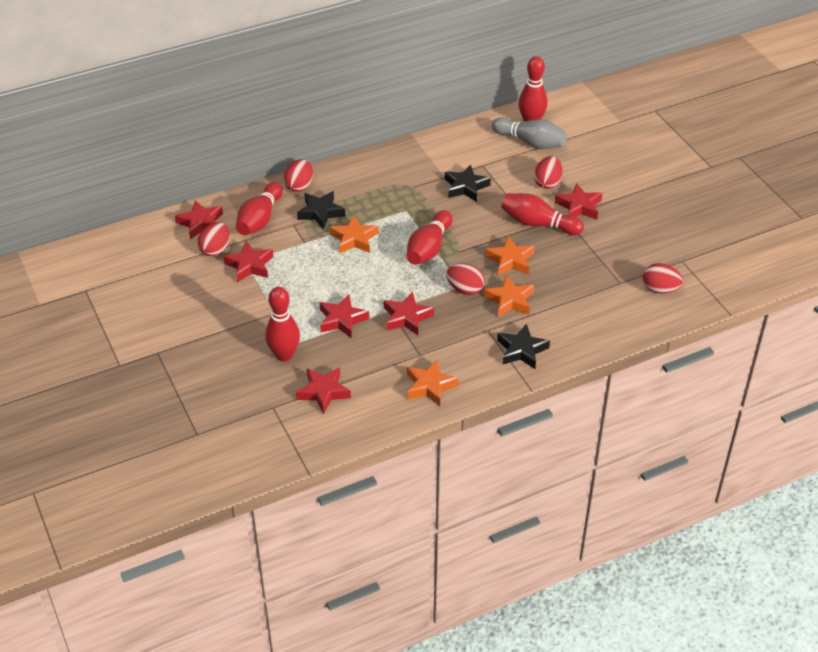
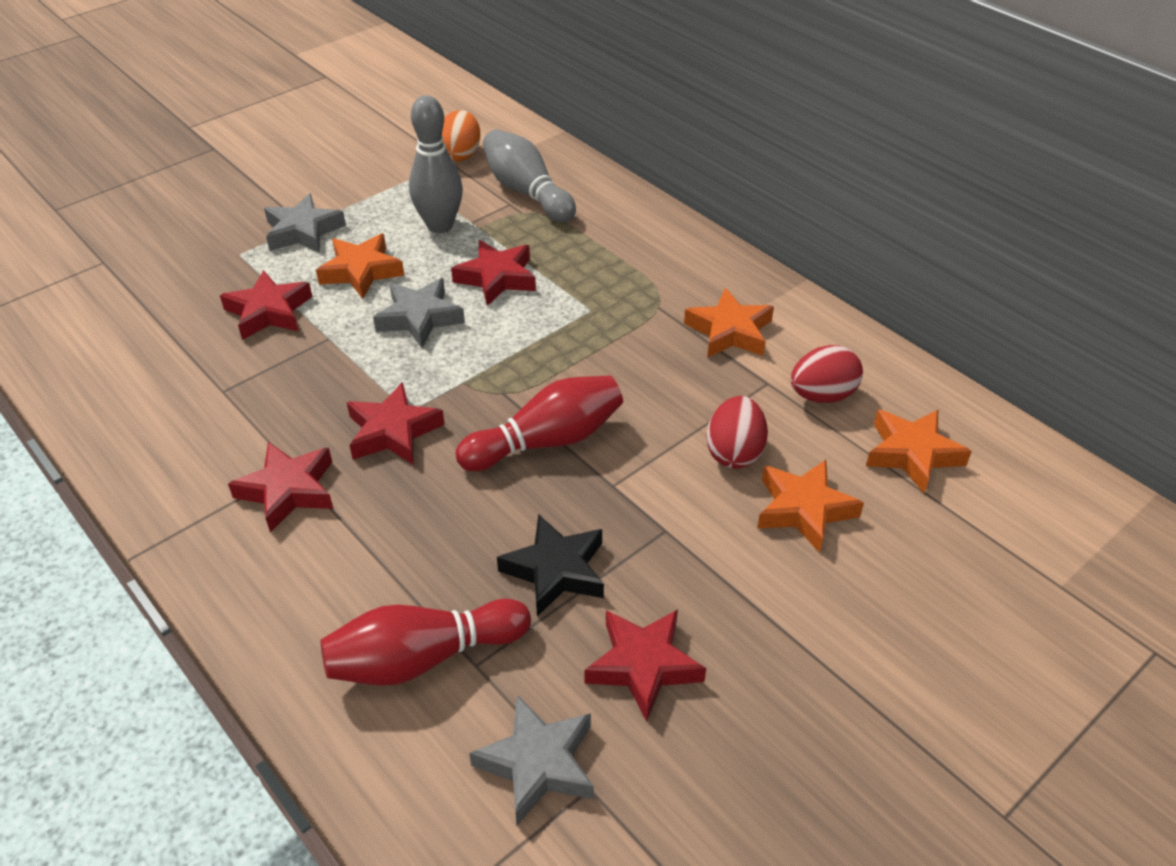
black star: [297,191,345,229] [445,165,491,202] [497,324,550,369] = 3 -> [497,514,604,617] = 1
grey bowling pin: [492,117,567,149] = 1 -> [409,95,463,233] [483,129,576,222] = 2
grey star: none = 0 -> [264,194,346,253] [373,278,465,348] [469,695,594,825] = 3
orange egg: none = 0 -> [442,110,481,162] = 1
red bowling pin: [236,182,283,235] [265,287,300,362] [407,210,452,265] [501,193,584,235] [518,56,548,121] = 5 -> [320,599,531,686] [455,375,623,471] = 2
red egg: [197,222,230,256] [283,159,313,192] [446,263,485,295] [534,156,563,189] [642,263,683,293] = 5 -> [706,396,768,469] [791,345,863,403] = 2
red star: [175,200,223,239] [223,242,273,282] [296,367,351,414] [320,294,369,338] [384,292,434,335] [555,183,602,219] = 6 -> [220,270,312,340] [228,442,333,533] [347,382,445,465] [451,240,536,306] [585,609,706,721] = 5

